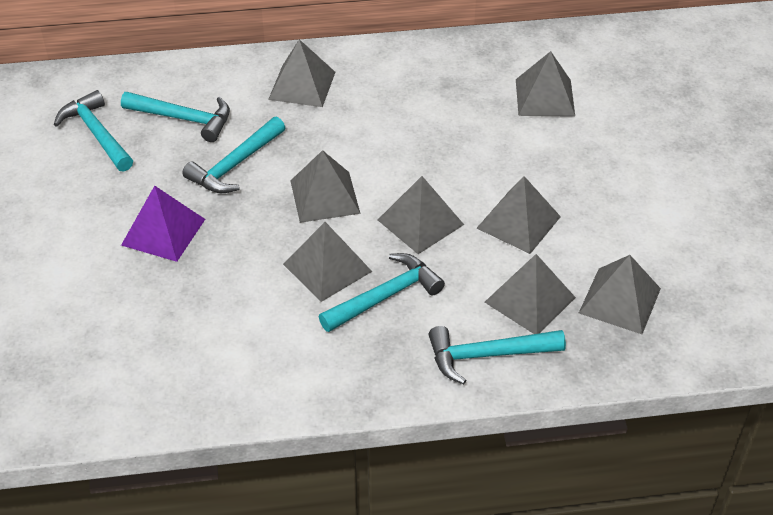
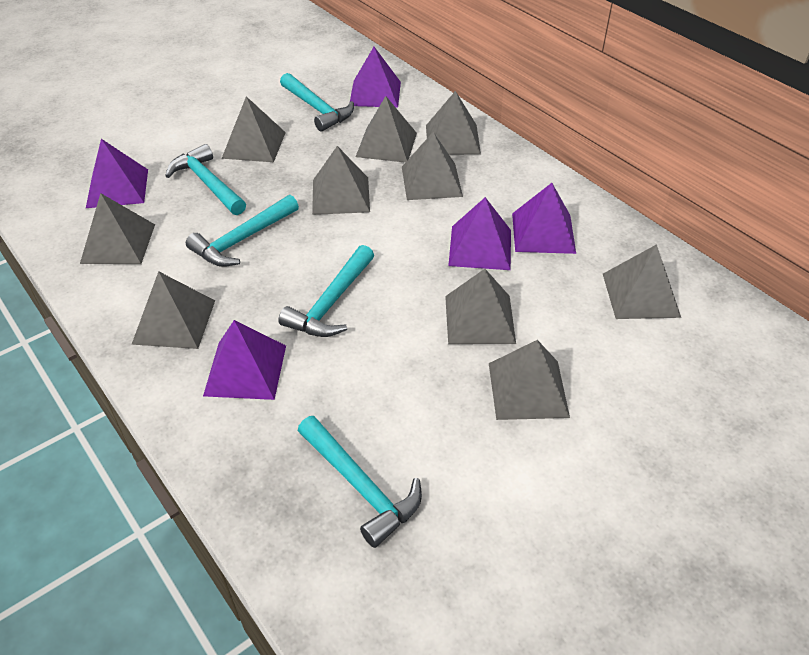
grey pyramid: [268,39,335,107] [283,222,372,302] [290,150,360,223] [378,176,464,254] [477,176,561,254] [485,254,576,334] [516,51,575,117] [579,255,661,334] = 8 -> [80,193,155,264] [131,271,215,349] [222,96,286,162] [312,146,370,215] [356,96,417,162] [402,132,463,200] [426,91,481,155] [445,269,516,344] [489,340,570,420] [603,244,681,319] = 10
purple pyramid: [121,186,205,262] = 1 -> [86,139,148,208] [203,320,286,400] [350,47,401,108] [448,197,511,270] [512,183,576,254] = 5

